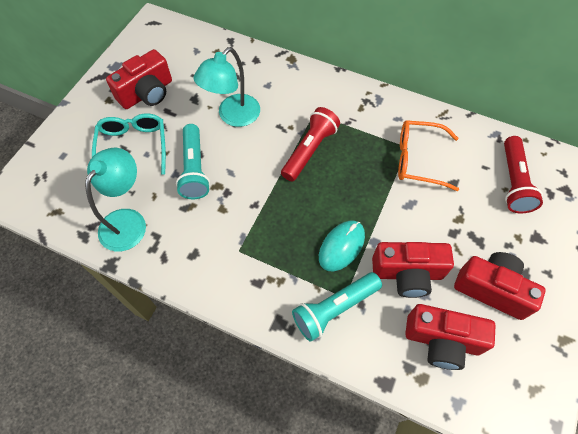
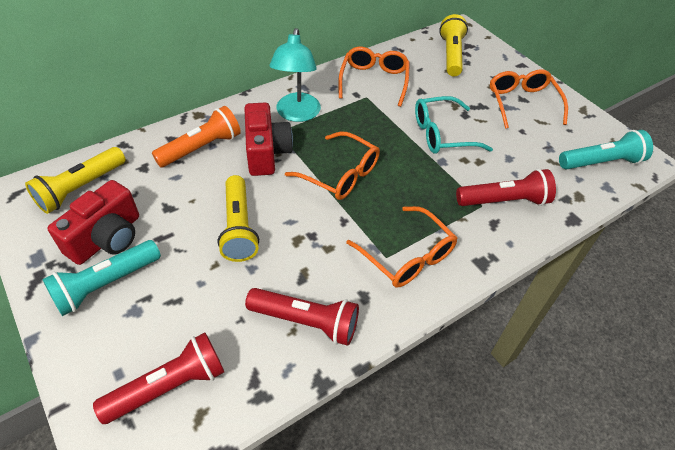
orange flashlight: none = 0 -> [152,106,241,167] = 1
orange glasses: [398,120,459,191] = 1 -> [285,131,380,200] [338,47,410,107] [346,206,457,287] [490,69,568,129] = 4
red camera: [106,49,172,109] [372,242,454,298] [405,304,496,370] [454,252,546,320] = 4 -> [47,180,139,265] [244,103,293,176] = 2
red flashlight: [281,107,340,182] [504,136,543,213] = 2 -> [93,332,224,424] [245,288,359,346] [456,169,556,206] = 3
turquoise lamp: [85,148,146,251] [194,47,260,127] = 2 -> [269,28,321,122] = 1
turquoise mouse: [319,221,365,271] = 1 -> none = 0
yellow flashlight: none = 0 -> [25,147,126,214] [217,175,259,262] [439,14,468,76] = 3

